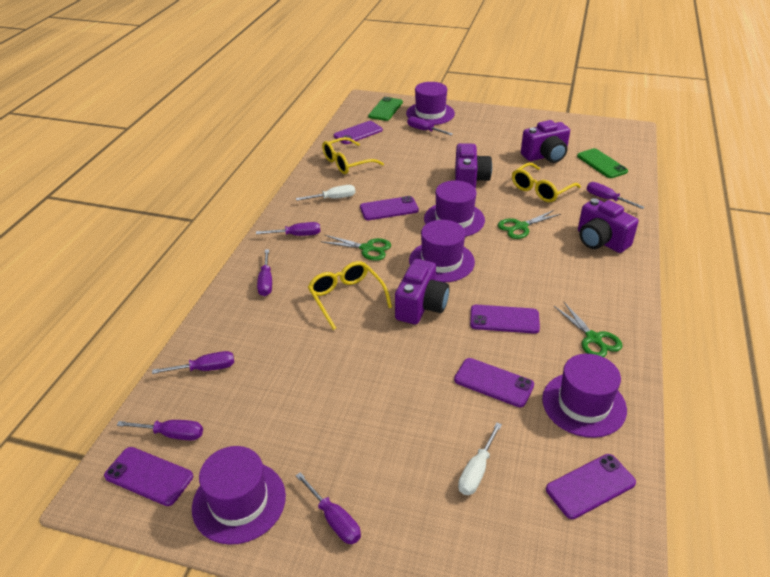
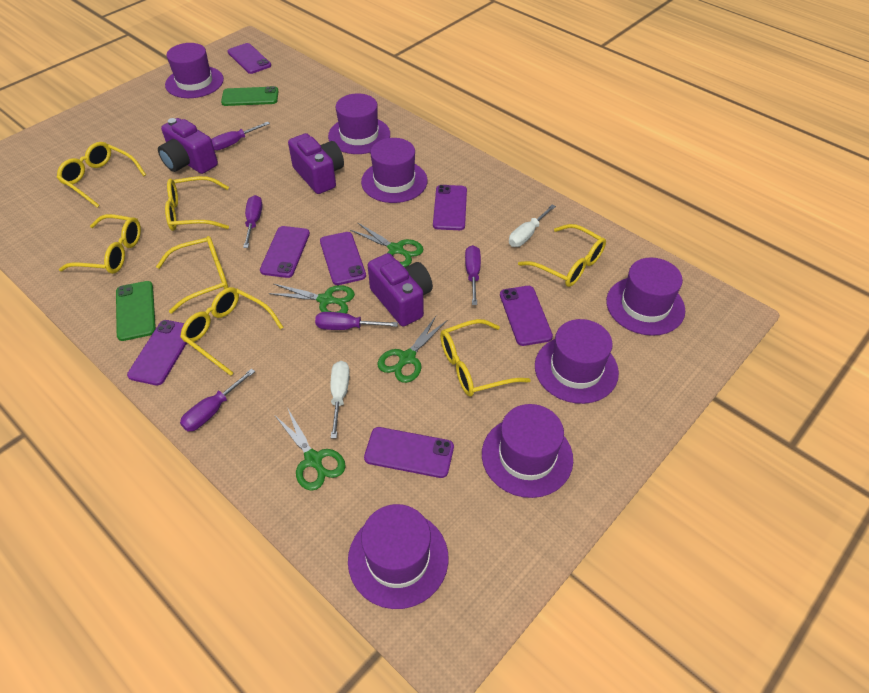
green scissors: [322,235,391,261] [498,210,561,239] [554,301,622,357] = 3 -> [269,284,355,313] [275,409,346,491] [350,223,424,267] [377,316,447,383] = 4
purple camera: [395,259,450,324] [455,143,492,189] [521,120,570,163] [578,198,638,253] = 4 -> [158,118,218,174] [288,133,344,194] [368,253,433,326] = 3
purple hat: [192,446,286,545] [406,82,455,125] [409,220,475,282] [424,180,485,237] [542,354,627,438] = 5 -> [165,43,224,98] [328,93,390,154] [348,504,449,609] [361,138,428,203] [482,404,573,498] [535,319,619,404] [606,257,685,336] = 7
purple phone: [104,447,193,506] [334,121,383,144] [360,196,419,220] [454,358,534,407] [470,305,540,334] [546,454,636,519] = 6 -> [127,320,187,385] [228,43,271,74] [260,226,310,278] [320,232,366,285] [364,427,454,478] [433,185,467,230] [500,286,553,346] = 7
purple screwdriver: [116,420,203,441] [152,351,234,374] [256,222,320,236] [257,249,272,296] [296,472,361,544] [407,116,453,135] [587,182,645,209] = 7 -> [180,368,255,431] [211,122,270,150] [243,195,263,248] [315,312,398,330] [465,245,481,305] = 5
yellow glasses: [308,261,392,330] [322,137,384,174] [512,163,581,202] = 3 -> [57,142,146,208] [59,214,141,274] [156,236,229,313] [165,176,229,231] [180,287,283,376] [440,319,531,397] [518,224,606,287] = 7

